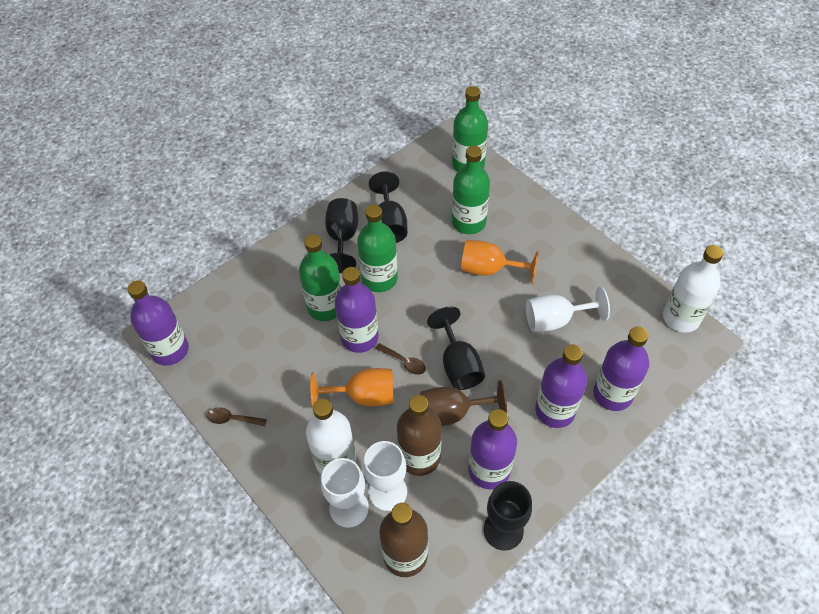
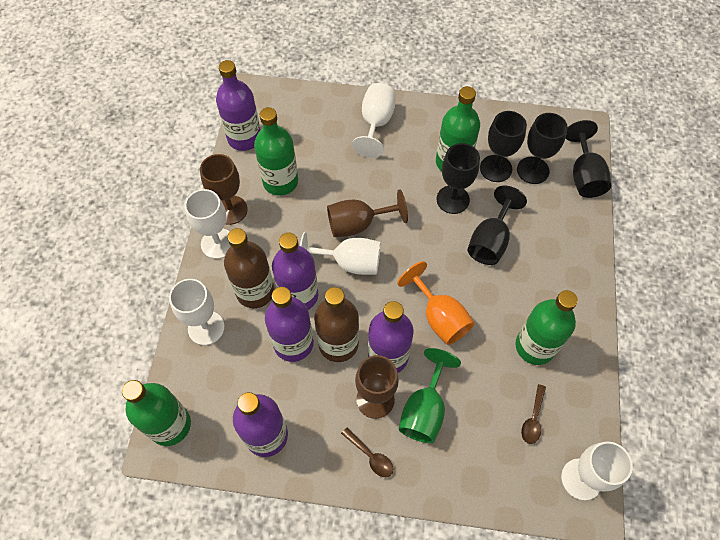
black goblet: [325,198,358,273] [369,171,407,243] [427,306,485,390] [484,481,532,551] = 4 -> [437,143,480,214] [467,186,527,265] [480,111,527,182] [517,113,568,184] [566,120,611,198] = 5
brown goblet: [420,380,507,426] = 1 -> [200,154,248,225] [327,190,408,237] [355,355,399,419] = 3
green goblet: none = 0 -> [399,348,461,443] = 1
orange goblet: [310,368,394,407] [461,240,539,284] = 2 -> [397,261,475,345] = 1
white bottle: [306,399,356,475] [663,245,723,333] = 2 -> none = 0
white goblet: [321,458,369,528] [363,441,407,511] [526,286,610,332] = 3 -> [169,279,225,345] [185,189,231,259] [300,232,381,275] [352,83,396,158] [561,441,633,500] = 5

